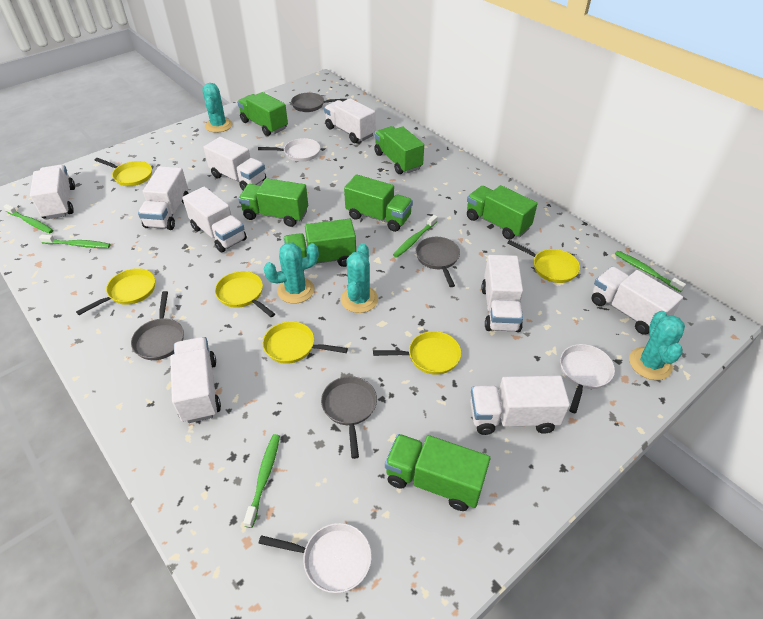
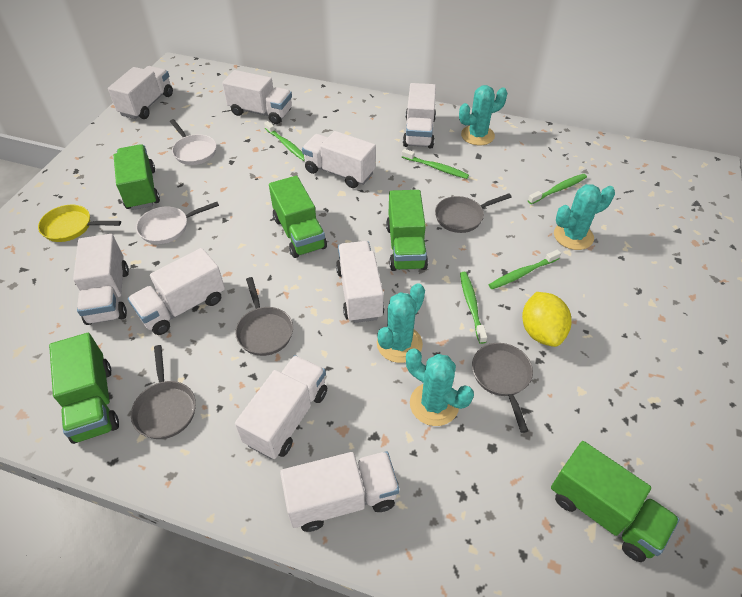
green truck: [237,92,288,136] [238,178,308,227] [284,219,356,267] [344,174,413,232] [374,126,424,174] [385,434,490,511] [467,185,538,240] = 7 -> [49,333,119,444] [114,144,160,210] [269,176,327,258] [386,190,428,271] [551,441,680,562] = 5
white pan: [258,138,320,162] [258,523,372,593] [560,344,615,413] = 3 -> [136,202,219,244] [170,119,216,165] = 2
yellow lemon: none = 0 -> [522,292,571,347] = 1
yellow pan: [76,268,155,315] [95,158,152,186] [215,271,275,317] [263,321,348,364] [373,331,461,375] [507,240,580,283] = 6 -> [38,205,121,242] = 1

